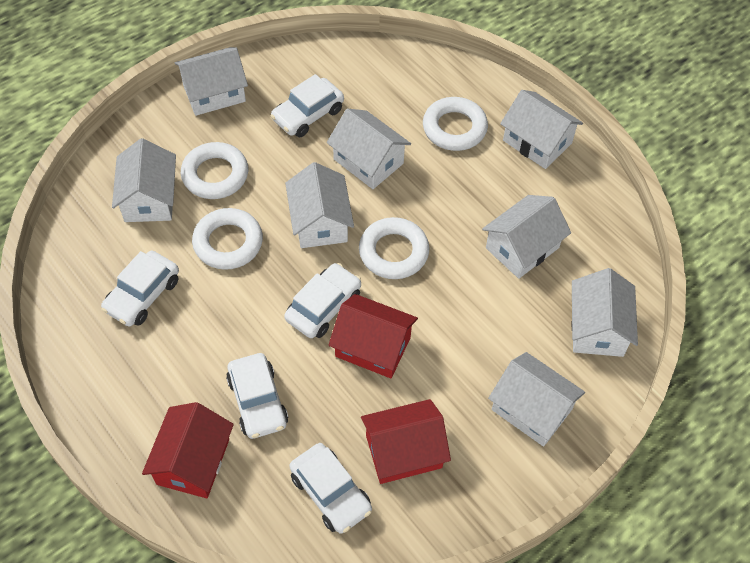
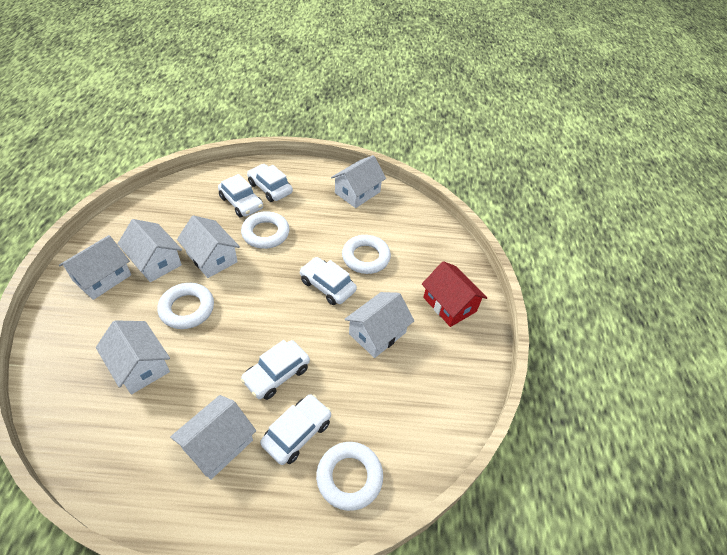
red house: [142,402,234,498] [329,294,418,378] [361,399,451,484] = 3 -> [422,261,487,327] = 1
white house: [112,138,176,222] [175,47,248,116] [285,162,354,248] [327,109,411,189] [482,195,571,279] [488,352,585,447] [500,90,583,169] [572,268,638,357] = 8 -> [59,235,131,300] [96,320,170,395] [118,219,182,282] [170,395,256,480] [177,215,240,278] [331,155,386,208] [345,292,414,358] = 7

